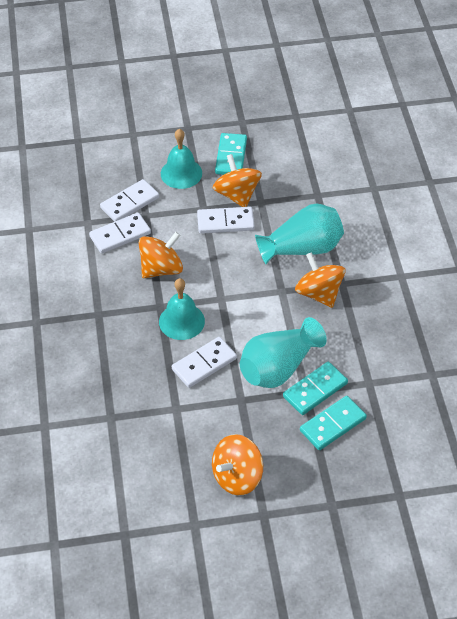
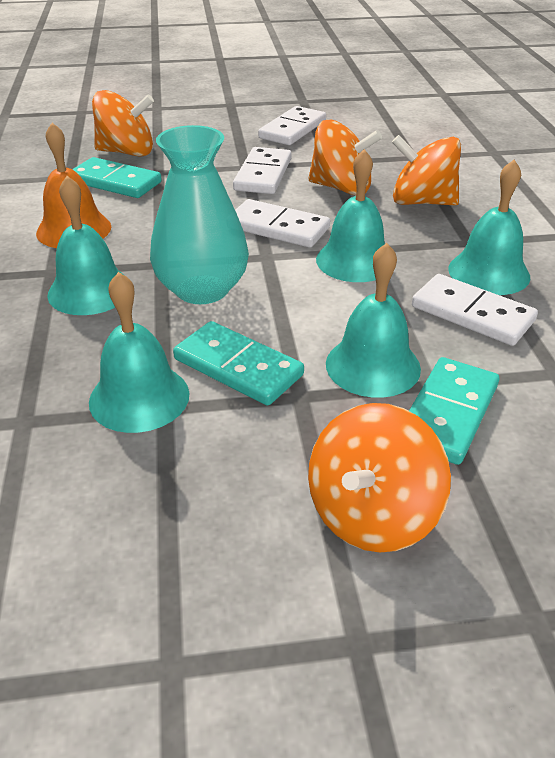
orange bell: none = 0 -> [36,123,111,248] = 1
turquoise bell: [159,278,205,340] [161,129,202,189] = 2 -> [47,176,124,315] [89,272,189,433] [316,149,385,282] [326,243,421,398] [448,160,530,295] = 5
turquoise vase: [240,317,327,388] [255,203,344,264] = 2 -> [150,125,249,304] = 1

